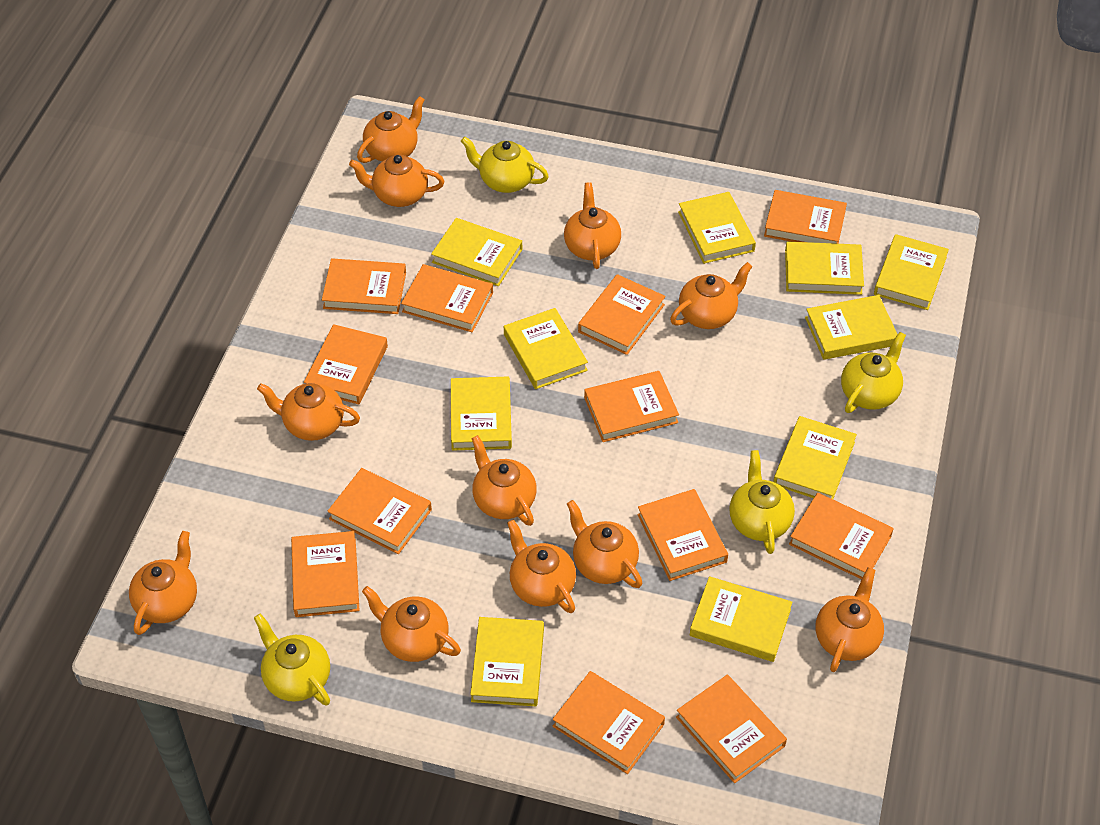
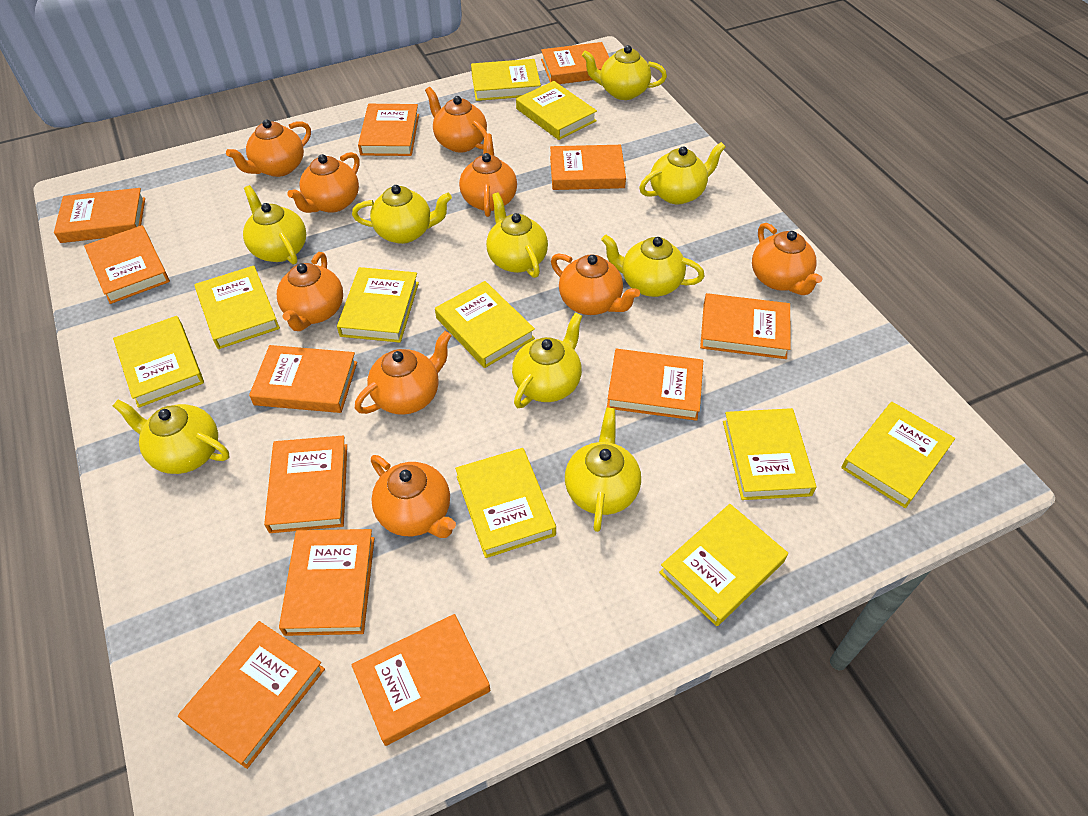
orange teapot: [129,531,197,635] [257,383,360,441] [349,154,444,207] [357,96,425,163] [362,586,461,662] [471,435,537,526] [507,519,576,613] [564,182,621,269] [567,500,642,588] [670,262,752,329] [816,567,884,672] = 11 -> [226,119,311,177] [277,252,343,331] [287,152,360,213] [355,331,452,415] [371,455,456,538] [425,87,487,153] [459,134,517,217] [551,254,640,315] [752,223,822,295] = 9
yellow teapot: [254,613,330,706] [461,137,549,193] [729,450,795,554] [841,332,906,413] = 4 -> [113,399,229,474] [243,185,306,264] [352,185,452,244] [486,192,548,278] [512,313,582,408] [565,407,641,532] [582,45,667,100] [601,235,705,297] [639,142,726,204] = 9

